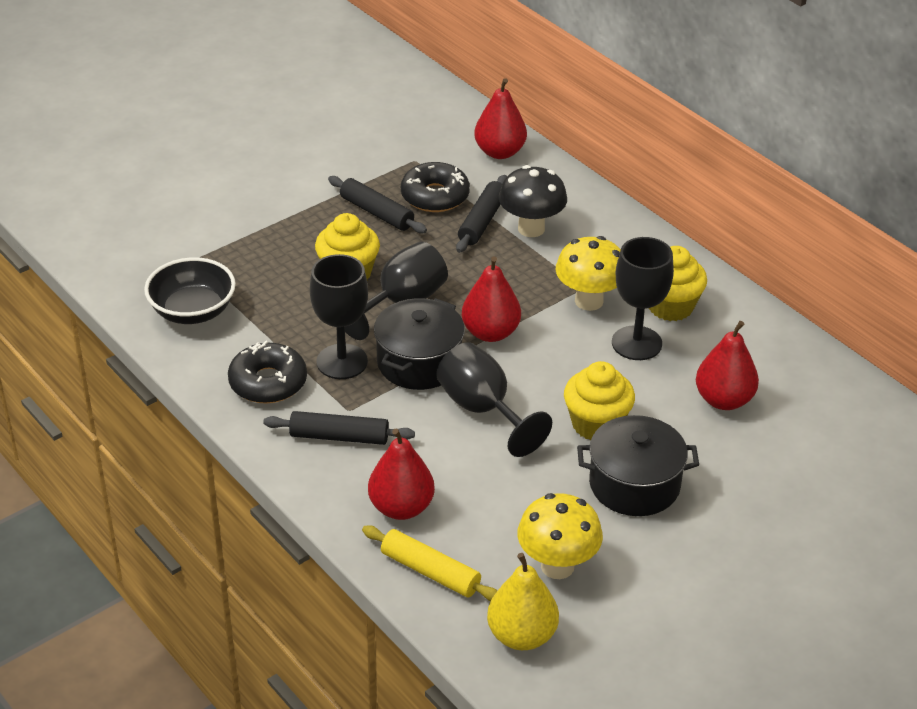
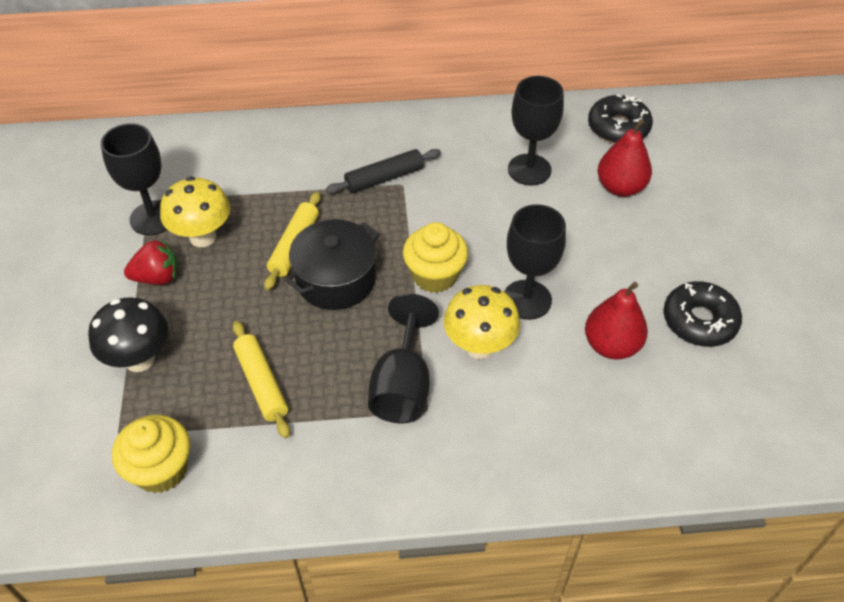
black bowl: [144,257,236,324] = 1 -> none = 0
black pot: [374,298,465,390] [577,415,699,516] = 2 -> [285,219,379,310] = 1
black rolling pin: [263,411,415,445] [328,176,427,234] [456,175,507,253] = 3 -> [326,149,441,194] = 1
red pear: [368,428,435,520] [462,256,521,342] [474,78,527,159] [696,321,759,410] = 4 -> [585,282,648,360] [598,119,652,197] = 2
red strawberry: none = 0 -> [124,239,178,285] = 1
yellow cupcake: [315,213,380,280] [564,361,635,440] [649,246,707,321] = 3 -> [112,415,190,493] [403,222,468,293] = 2
yellow pear: [487,553,559,650] = 1 -> none = 0
yellow rolling pin: [362,525,497,601] = 1 -> [232,321,290,438] [264,192,321,290] = 2

